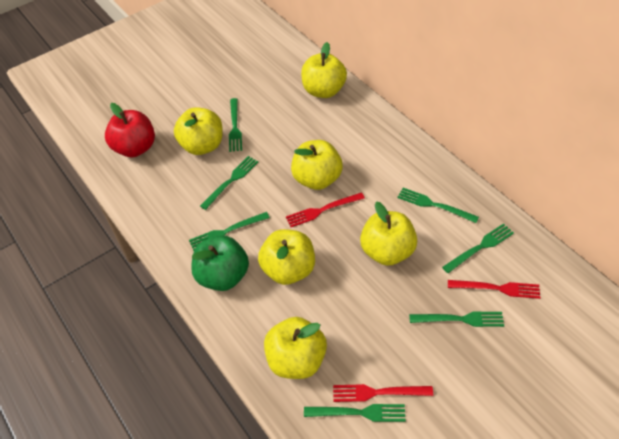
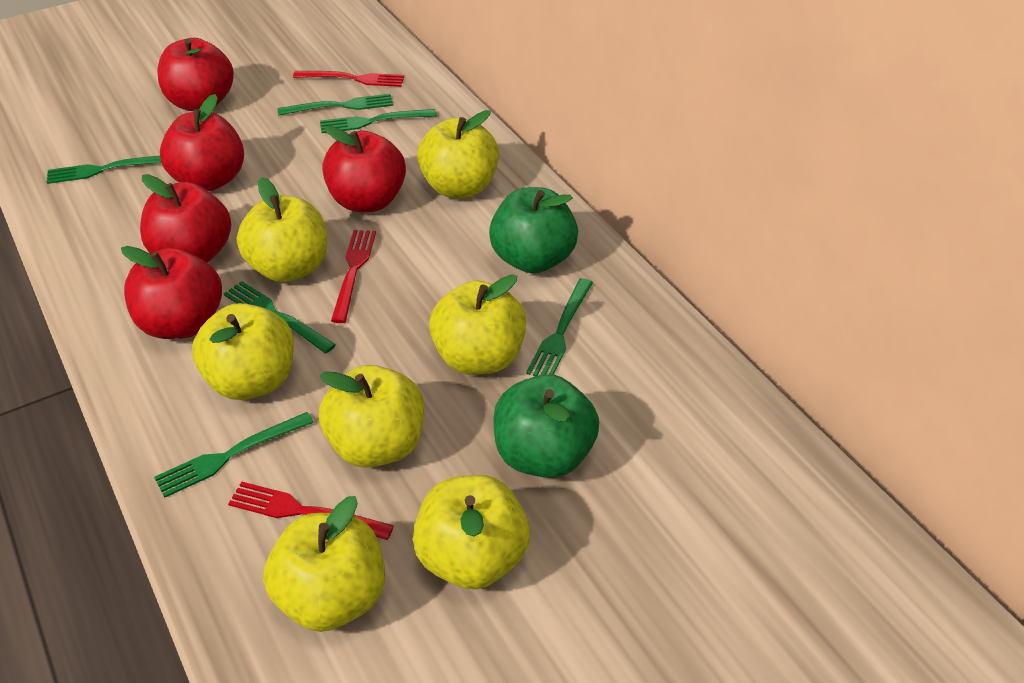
green apple: [191,235,249,291] = 1 -> [489,187,578,273] [493,374,599,478] = 2
green fork: [189,212,270,251] [200,156,258,210] [229,98,242,152] [304,404,406,422] [397,188,479,223] [409,312,504,327] [442,223,514,273] = 7 -> [47,156,161,184] [154,412,314,498] [224,281,336,354] [277,94,393,115] [320,109,437,133] [526,278,593,376] = 6
red apple: [105,103,155,157] = 1 -> [121,246,222,339] [140,174,231,262] [157,38,234,111] [160,94,244,191] [322,126,406,212] = 5
yellow apple: [174,107,223,155] [258,229,315,285] [264,317,327,379] [291,140,343,190] [301,42,347,98] [360,202,417,266] = 6 -> [192,303,294,400] [237,177,327,282] [263,496,385,632] [319,365,424,468] [413,475,530,589] [417,110,499,198] [429,274,526,375] = 7

